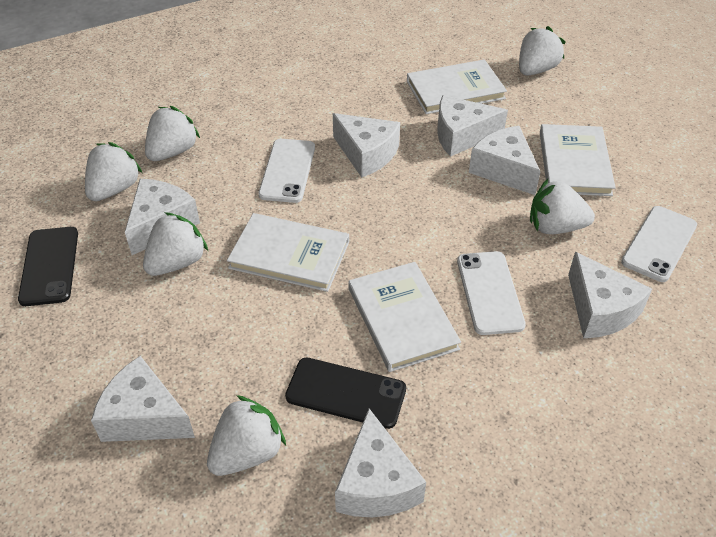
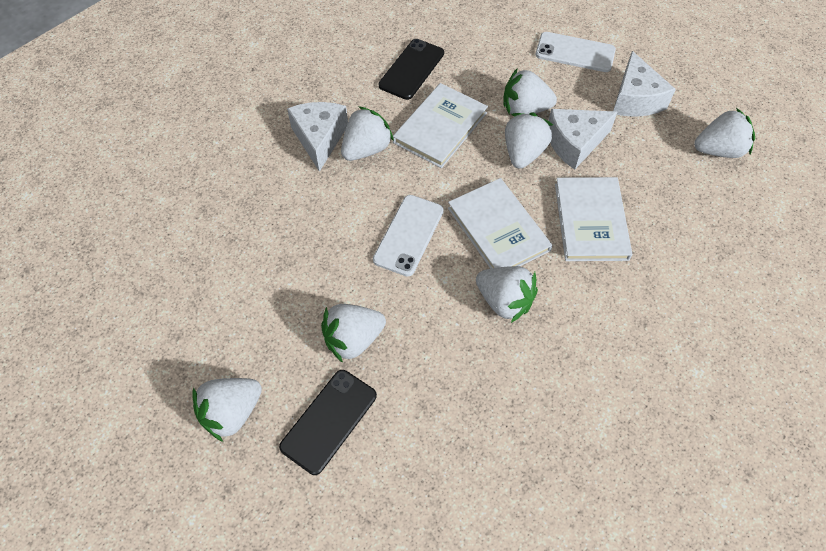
white book: [227,213,349,292] [348,262,461,372] [407,59,507,114] [540,124,616,196] = 4 -> [393,83,488,168] [448,178,552,269] [555,177,632,261] = 3
white cheese: [91,356,195,442] [125,179,200,255] [333,113,400,178] [335,409,426,517] [437,95,508,157] [469,126,541,195] [568,252,652,338] = 7 -> [287,102,348,172] [548,109,617,170] [613,51,676,117] = 3
white phone: [259,139,315,203] [457,251,526,335] [621,206,697,282] = 3 -> [373,195,444,277] [536,32,616,72] = 2
white strawberry: [85,142,142,201] [143,212,208,276] [145,106,200,161] [207,395,286,476] [519,26,566,75] [530,179,595,234] = 6 -> [192,378,262,442] [321,304,386,363] [341,106,394,161] [476,266,538,323] [503,68,557,114] [505,112,553,169] [694,108,755,158] = 7

